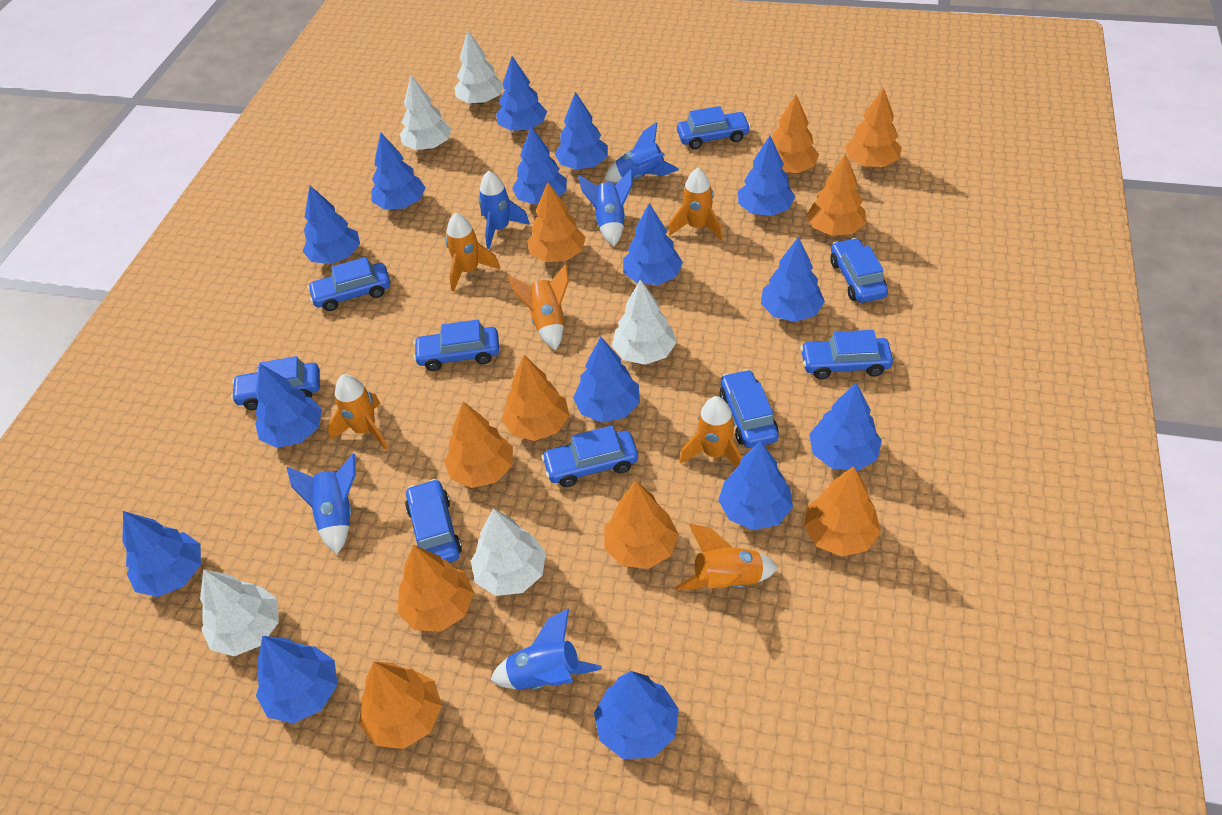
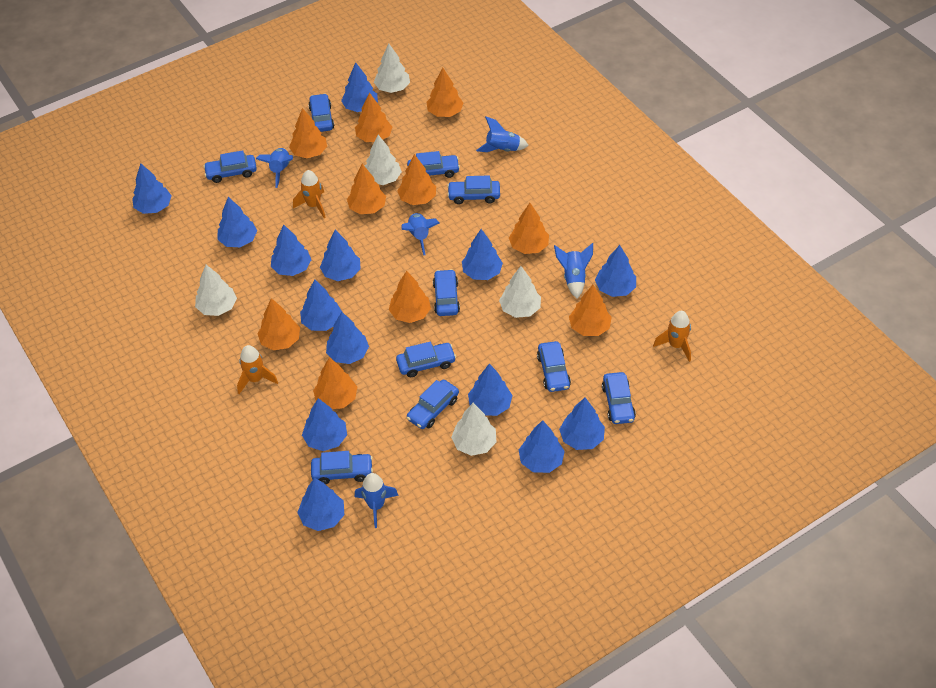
blue car: [231,356,320,410] [308,257,390,311] [405,479,462,563] [413,320,499,371] [541,425,638,487] [677,106,751,149] [720,369,779,448] [800,330,893,379] [830,238,888,303] = 9 -> [203,150,257,183] [308,93,334,132] [311,451,373,484] [396,342,456,377] [406,380,459,429] [407,151,460,178] [433,269,460,316] [447,176,500,204] [537,341,571,392] [602,372,636,424] = 10
blue tree: [122,511,201,597] [255,364,322,448] [256,636,337,723] [302,186,360,264] [372,133,426,209] [496,56,547,131] [512,126,567,205] [555,92,608,170] [573,337,640,423] [594,671,679,759] [623,203,683,285] [718,441,793,530] [738,136,795,216] [761,237,825,322] [809,383,882,471] = 15 -> [132,163,172,214] [217,197,257,247] [271,225,311,276] [297,478,344,531] [300,279,342,331] [302,398,347,451] [320,230,361,281] [326,312,369,364] [341,62,378,112] [462,229,503,280] [468,363,513,416] [519,420,565,473] [559,398,605,450] [595,245,636,297] = 14
orange rocket: [328,374,388,450] [446,213,500,292] [509,264,569,350] [668,168,723,241] [675,524,778,590] [679,396,742,468] = 6 -> [237,345,278,394] [293,170,326,218] [653,311,691,362] = 3

